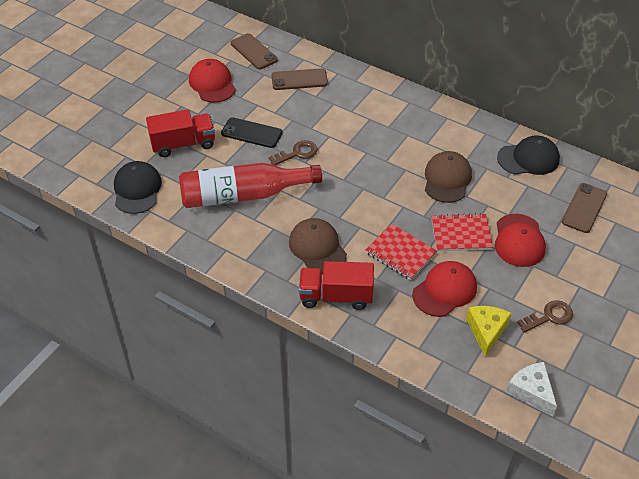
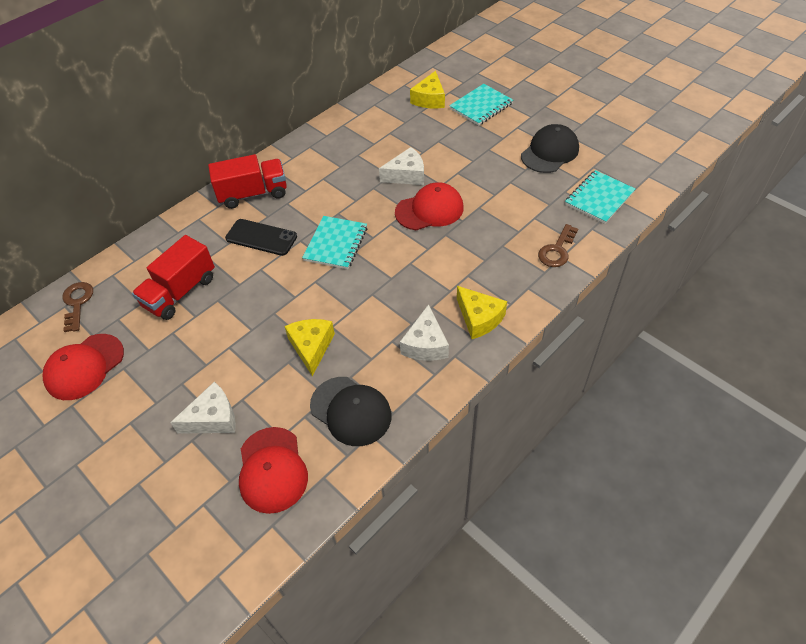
brown cap: [289,218,347,274] [425,151,472,203] = 2 -> none = 0
brown phone: [231,33,278,69] [271,68,328,90] [562,183,607,233] = 3 -> none = 0
red bottle: [179,163,322,208] = 1 -> none = 0
red notebook: [365,224,437,280] [432,213,493,251] = 2 -> none = 0
turquoise notebook: none = 0 -> [302,216,367,269] [449,84,513,126] [565,170,635,224] = 3
white cheese: [506,362,557,417] = 1 -> [170,382,236,434] [379,147,424,185] [400,304,449,361] = 3
yellow cheese: [466,306,511,357] = 1 -> [284,319,335,376] [410,71,445,108] [457,286,507,339] = 3

